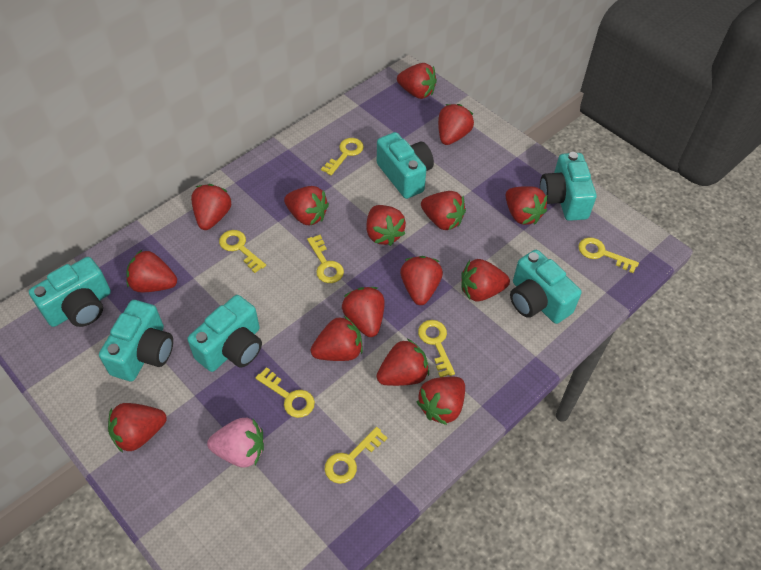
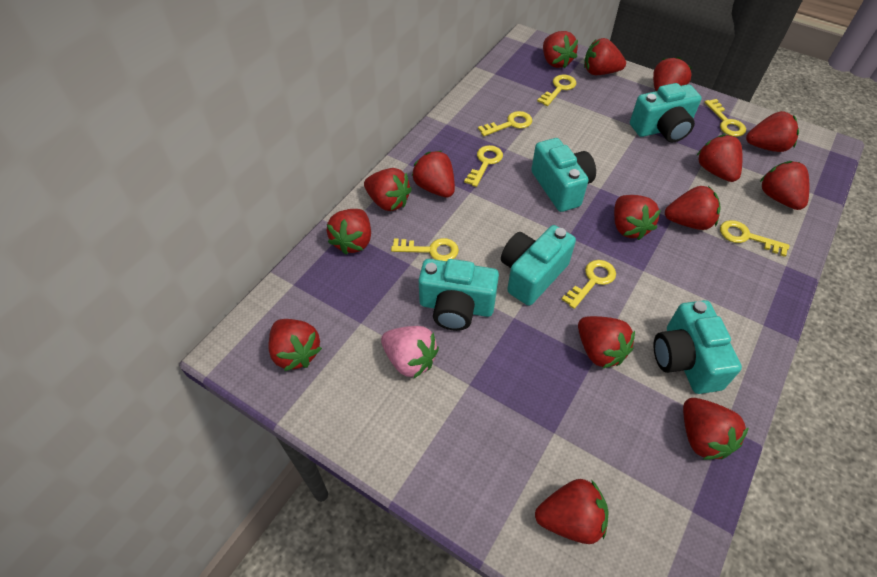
turquoise camera: [29,257,111,327] [99,300,173,381] [187,295,262,372] [377,132,434,199] [510,250,581,324] [540,152,597,221] = 6 -> [419,259,499,331] [501,225,576,306] [531,138,596,212] [630,83,702,143] [654,300,742,394] = 5

